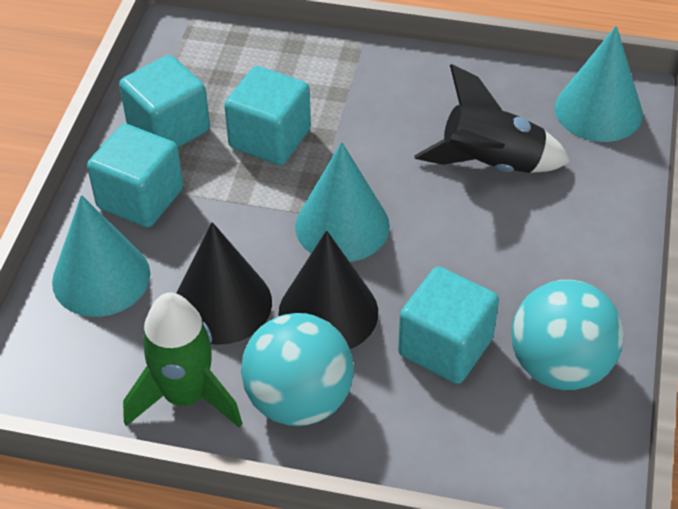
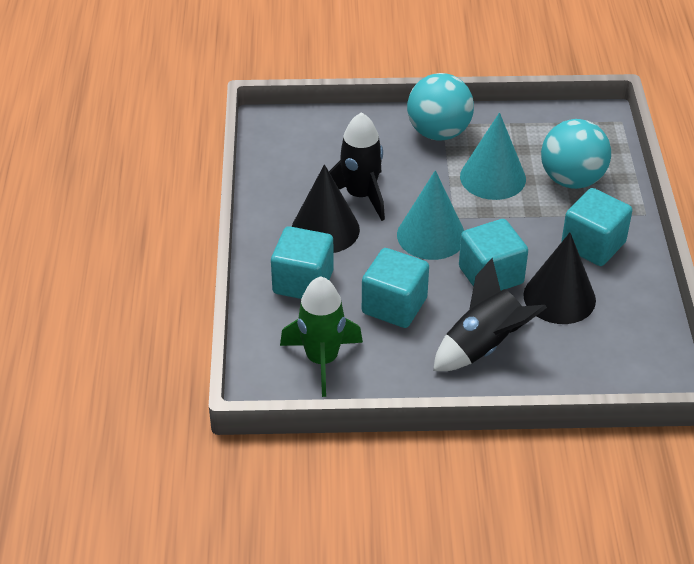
black rocket: [415,64,570,173] = 1 -> [329,112,385,221] [433,258,547,371] = 2
turquoise cone: [52,195,150,317] [295,142,390,262] [555,26,643,142] = 3 -> [397,170,464,260] [460,113,526,200] = 2

